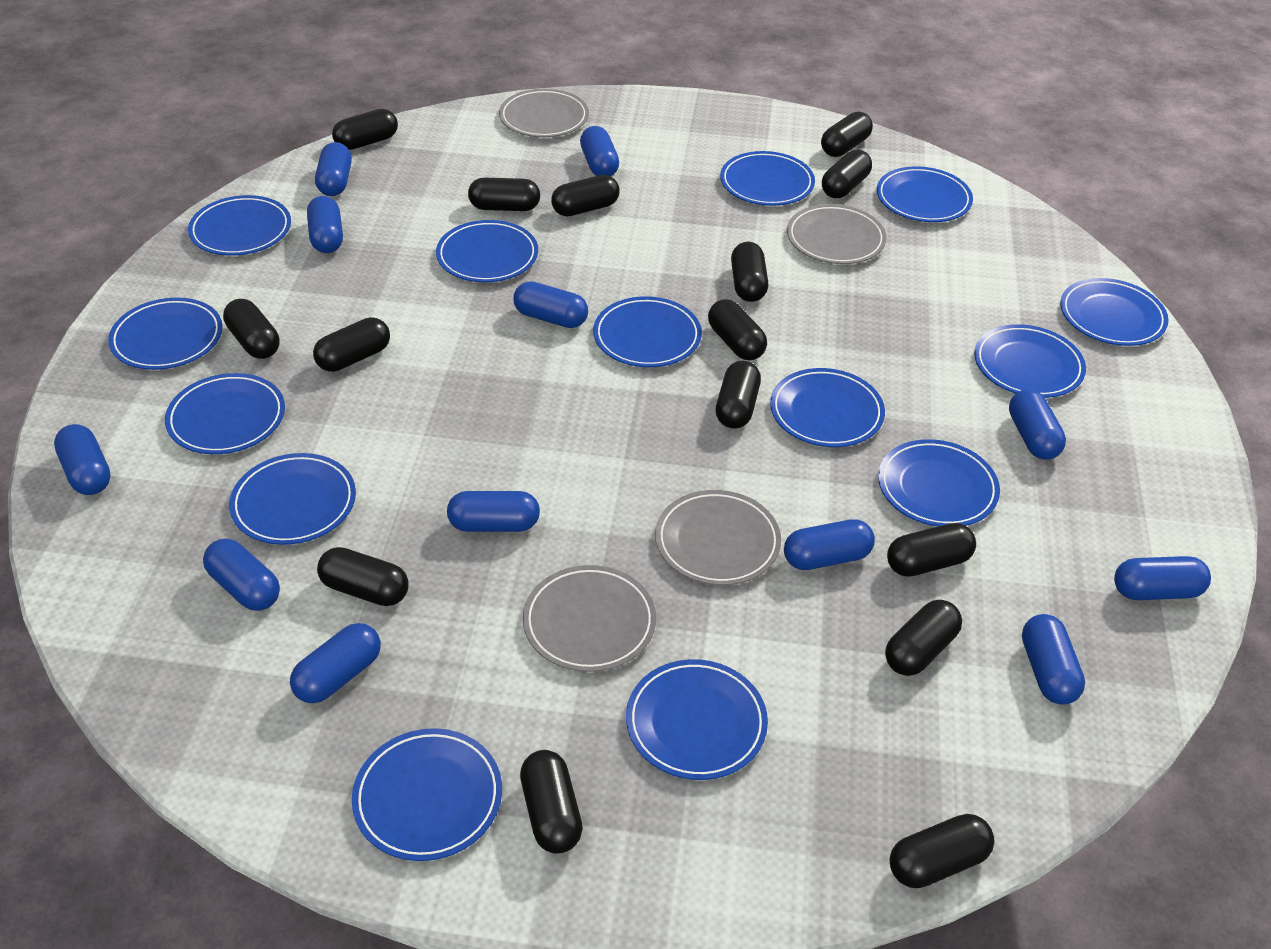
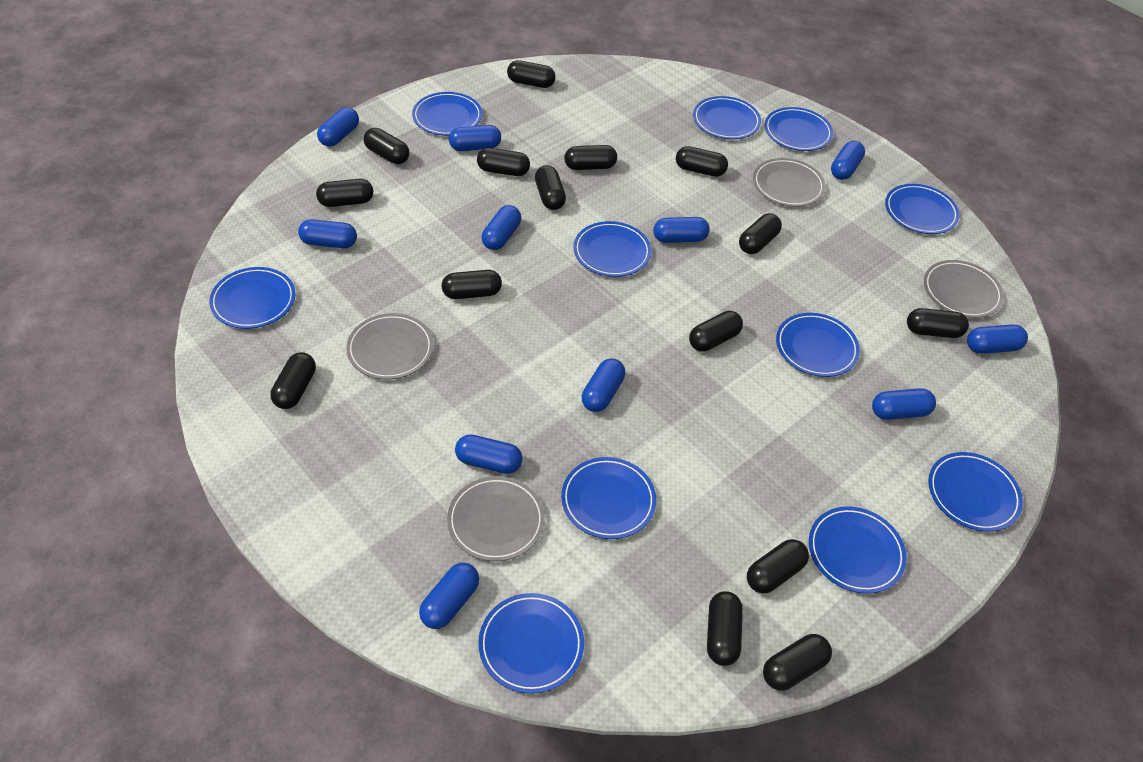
blue capsule: [54,424,111,495] [203,539,280,611] [290,623,381,703] [307,196,343,253] [315,142,352,196] [447,491,540,532] [513,281,588,328] [580,126,619,176] [784,519,875,570] [1009,389,1066,459] [1022,614,1085,705] [1114,556,1211,600] = 12 -> [298,219,357,248] [317,107,359,147] [419,563,479,629] [449,125,501,151] [455,434,523,474] [482,205,521,250] [582,358,625,412] [653,217,710,243] [831,141,865,180] [872,388,936,420] [967,324,1028,354] = 11
blue plate: [108,298,223,370] [165,373,285,454] [188,195,291,256] [229,453,356,545] [352,728,502,861] [436,220,538,282] [593,296,702,367] [626,659,768,780] [720,151,815,206] [770,368,885,447] [877,166,973,222] [878,439,1000,527] [974,324,1086,398] [1060,278,1169,346] = 14 -> [209,267,295,329] [412,92,482,136] [478,593,584,694] [561,457,656,539] [573,221,651,277] [693,96,761,139] [764,107,833,151] [776,313,860,377] [809,507,907,594] [885,184,960,234] [928,452,1023,532] = 11

